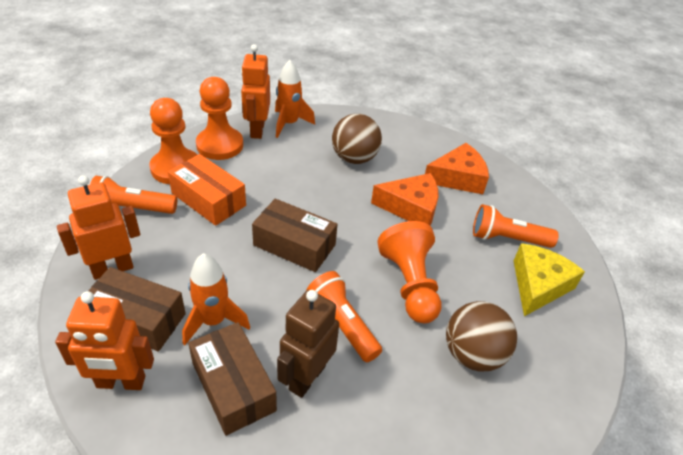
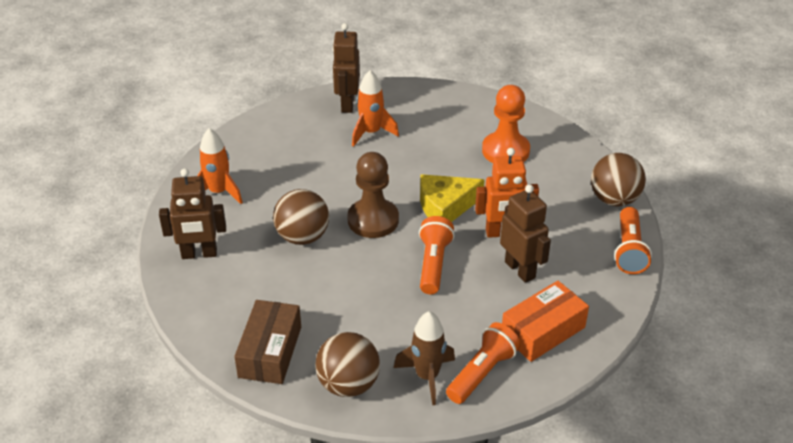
brown ball: [332,114,382,164] [446,301,517,372] = 2 -> [273,189,329,245] [315,332,380,397] [591,153,646,206] = 3
brown box: [89,267,186,351] [188,322,277,436] [252,198,338,272] = 3 -> [234,300,301,384] = 1
brown pawn: none = 0 -> [347,152,399,238] = 1
brown robot: [277,290,339,398] = 1 -> [159,168,226,259] [332,23,360,113] [500,184,551,283] = 3
brown rocket: none = 0 -> [394,311,455,405] = 1
orange cheese: [371,173,439,225] [425,143,489,194] = 2 -> none = 0
orange pawn: [149,98,197,184] [196,77,243,160] [377,221,441,324] = 3 -> [482,85,530,163] = 1
orange robot: [55,291,154,390] [57,175,140,280] [241,44,270,139] = 3 -> [475,148,539,238] = 1

